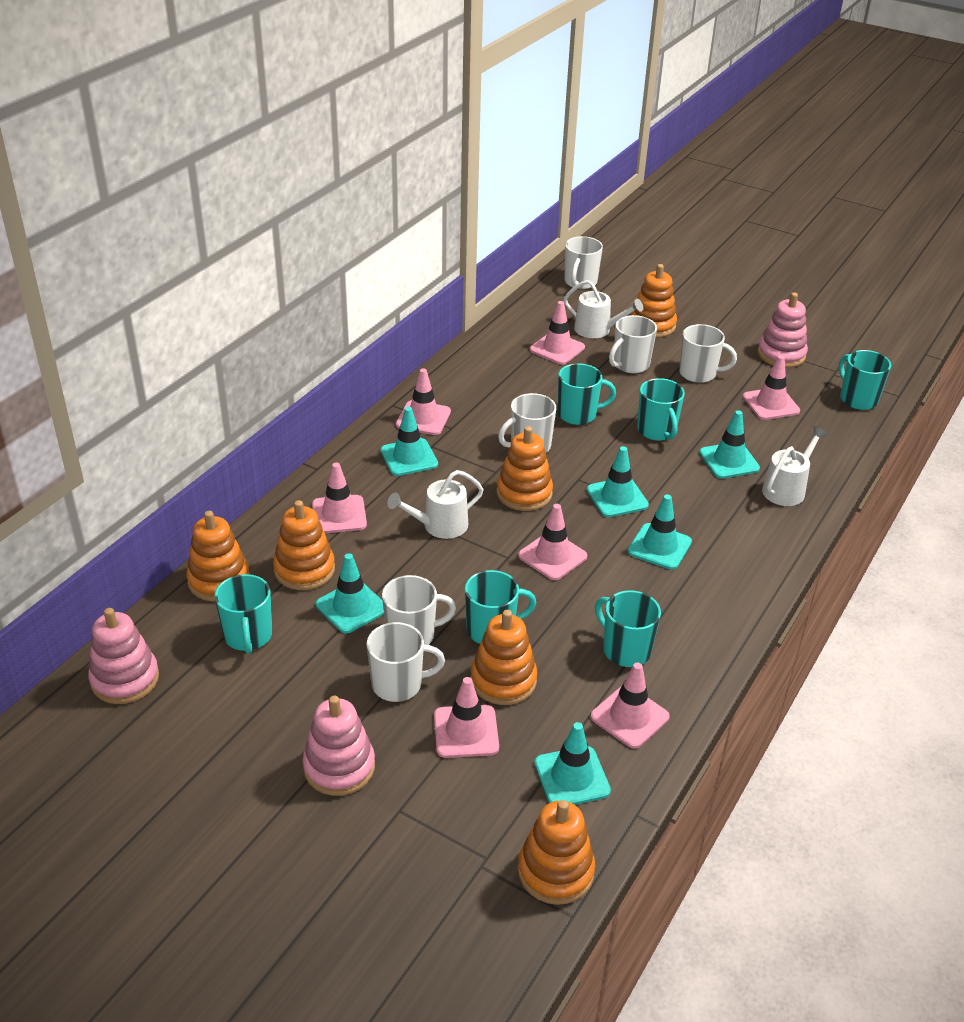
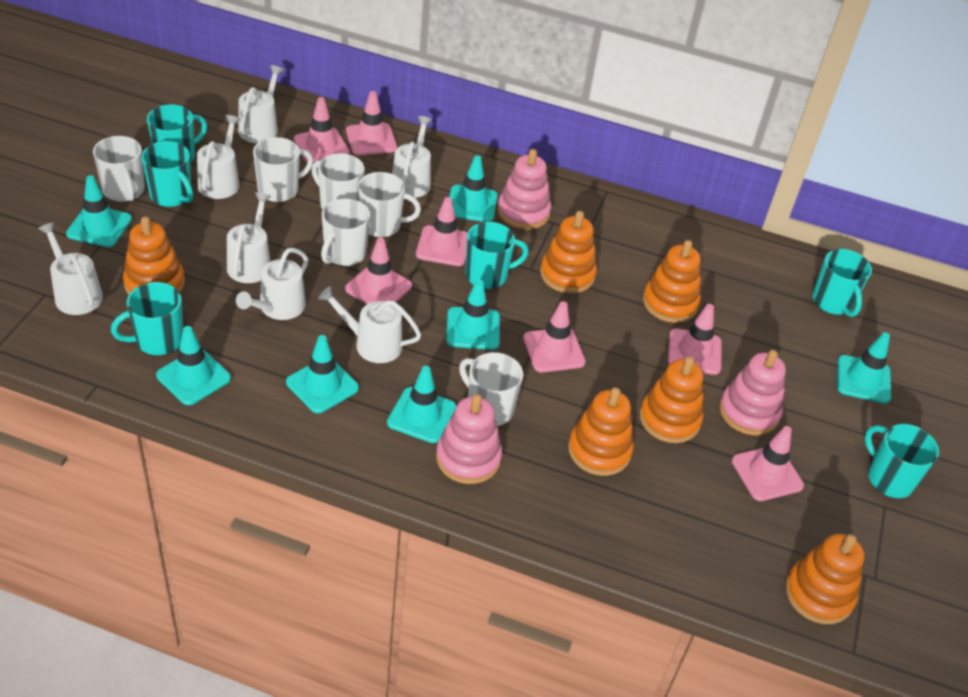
turquoise traffic cone: [316,553,384,633] [381,407,438,476] [535,722,611,805] [587,446,649,517] [628,495,692,570] [699,410,760,479] = 6 -> [66,175,132,247] [156,326,231,405] [286,335,359,413] [387,366,457,443] [446,279,500,350] [449,155,498,222] [837,332,891,404] = 7
white watering can: [388,470,484,539] [564,280,643,338] [762,426,828,506] = 3 -> [38,222,103,315] [197,115,241,199] [227,192,271,283] [236,248,308,320] [238,65,284,143] [318,286,421,363] [392,116,432,198] = 7

